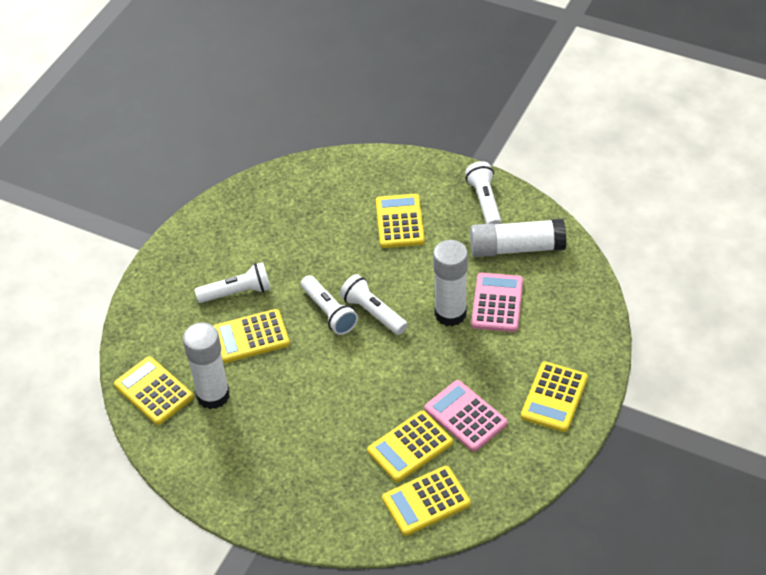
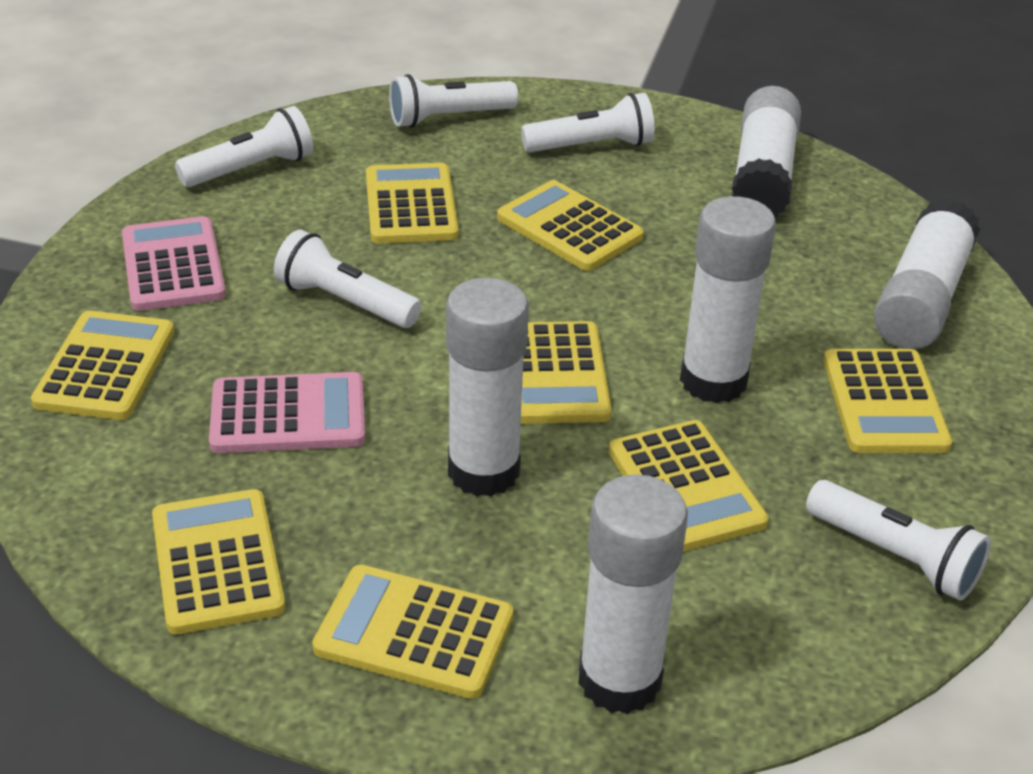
white flashlight: [195,262,271,303] [301,275,358,335] [340,274,408,335] [465,161,502,224] = 4 -> [175,106,313,187] [274,230,422,328] [389,74,518,128] [521,93,655,152] [806,480,991,601] = 5
white glue stick: [183,323,230,409] [433,240,468,326] [470,219,566,257] = 3 -> [446,278,529,496] [578,474,688,714] [680,196,776,404] [732,86,801,218] [874,199,980,349] = 5
yellow calculator: [114,356,194,425] [214,309,290,363] [367,410,453,482] [376,194,425,248] [382,466,471,536] [521,362,588,432] = 6 -> [31,311,174,420] [152,489,285,634] [312,565,513,699] [366,163,458,243] [497,180,644,271] [521,321,611,424] [609,420,768,552] [823,349,952,453] = 8

